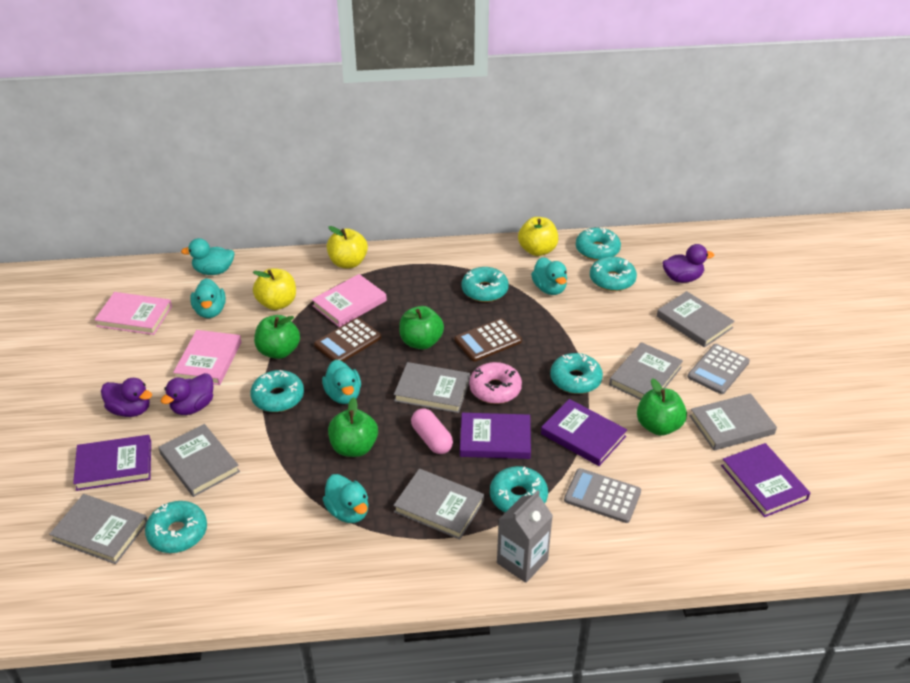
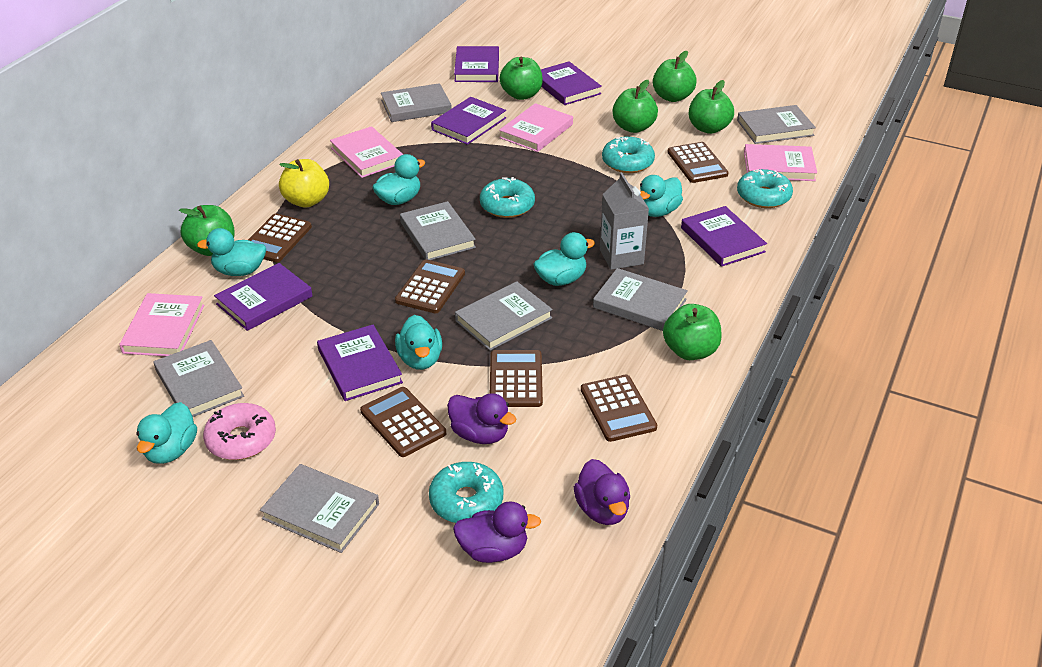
brown calculator: [314,317,381,362] [454,318,522,362] = 2 -> [248,213,312,263] [360,387,446,457] [395,259,465,314] [490,350,543,407] [581,375,657,442] [667,142,729,183] = 6
green apple: [254,315,300,359] [328,397,378,457] [399,306,444,349] [637,378,687,436] = 4 -> [179,205,235,256] [500,57,543,100] [612,80,658,133] [653,51,697,102] [663,304,722,360] [689,80,734,134] = 6
grey calculator: [564,468,641,523] [687,344,750,394] = 2 -> none = 0
pink book: [94,292,172,335] [173,330,241,385] [312,274,387,327] = 3 -> [119,293,204,356] [330,126,403,178] [499,103,573,152] [744,144,817,181] = 4
pink capsule: [411,408,453,454] = 1 -> none = 0
purple book: [73,435,151,491] [460,413,531,459] [541,399,627,466] [721,443,810,517] = 4 -> [214,263,312,331] [317,325,403,401] [431,97,506,145] [454,46,499,82] [541,61,602,105] [681,206,767,267] = 6
turquoise donut: [145,501,207,553] [250,370,304,412] [461,267,509,302] [490,466,548,512] [550,353,603,394] [576,227,621,260] [590,256,637,291] = 7 -> [429,462,503,523] [480,177,535,218] [602,137,655,173] [737,169,793,208] = 4
turquoise duck: [181,238,235,275] [190,278,226,318] [322,360,361,404] [323,474,368,523] [531,257,567,295] = 5 -> [136,402,197,464] [197,228,266,276] [372,154,425,205] [395,315,442,370] [533,232,595,286] [640,175,683,217] = 6
yellow apple: [253,268,296,310] [327,226,368,268] [518,217,558,256] = 3 -> [279,159,329,208] = 1

